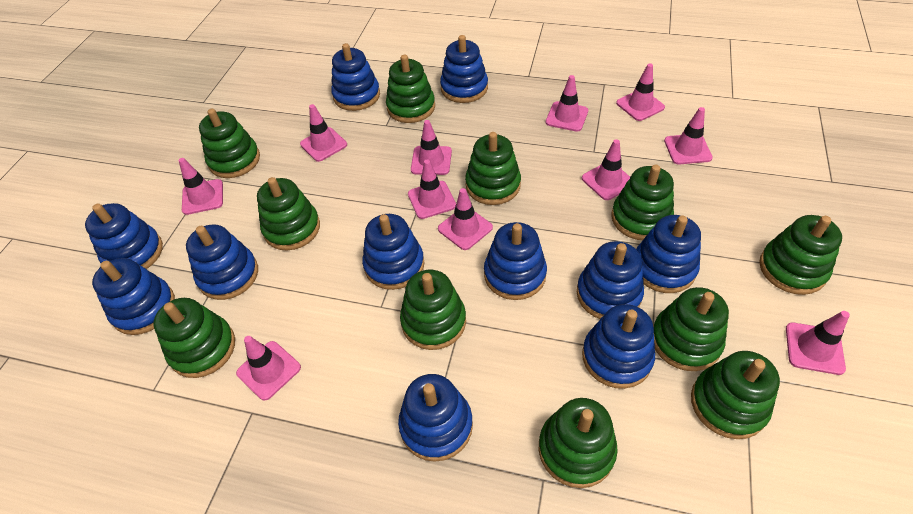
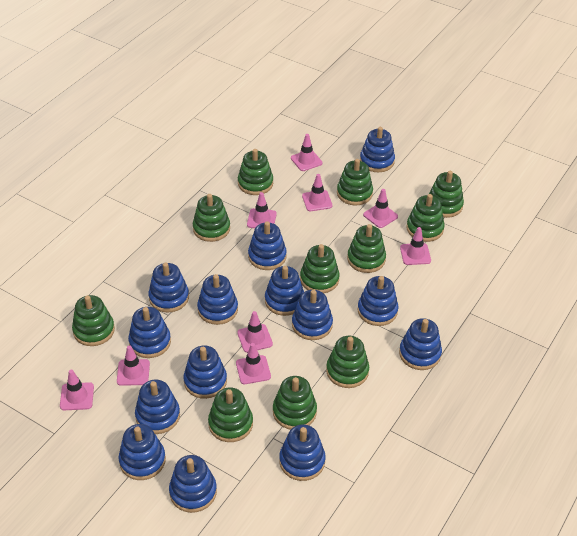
blue stacking toy: [85,203,163,269] [92,258,175,335] [186,224,258,300] [331,43,380,111] [362,214,424,290] [398,374,473,462] [440,35,488,103] [484,222,547,300] [577,241,644,319] [582,304,655,389] [636,215,701,293] = 11 -> [118,424,166,480] [128,307,171,358] [135,380,180,434] [148,262,189,313] [169,455,217,513] [184,345,227,399] [197,274,238,325] [248,221,287,270] [265,266,304,316] [279,425,326,481] [292,290,333,340] [358,276,398,326] [360,127,395,172] [399,318,442,370] = 14
pink traffic cone: [179,158,223,215] [236,336,301,400] [300,104,347,162] [408,160,456,219] [411,120,452,175] [438,188,493,250] [545,75,588,132] [582,139,630,200] [616,63,665,121] [664,107,713,165] [786,311,850,375] = 11 -> [60,370,94,410] [117,345,150,386] [236,343,271,384] [237,311,273,353] [247,192,277,228] [291,134,323,171] [302,174,333,211] [363,189,398,228] [400,227,431,265] = 9

